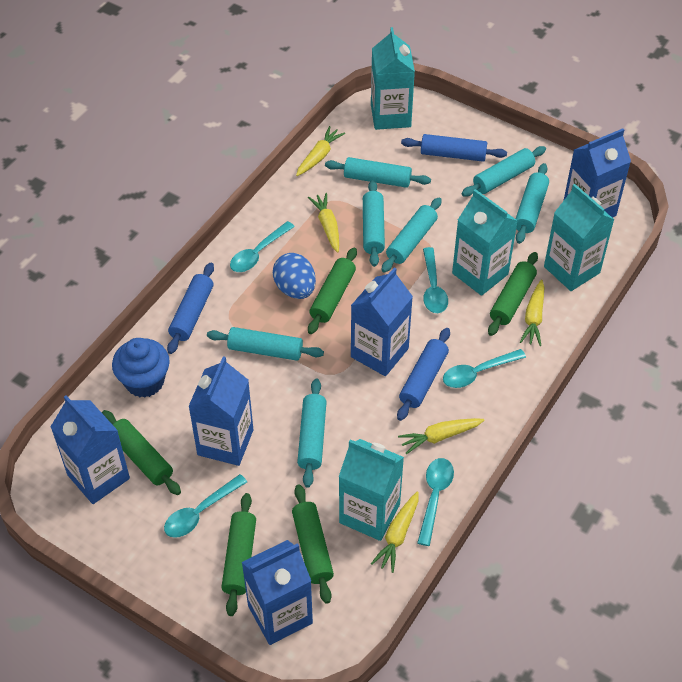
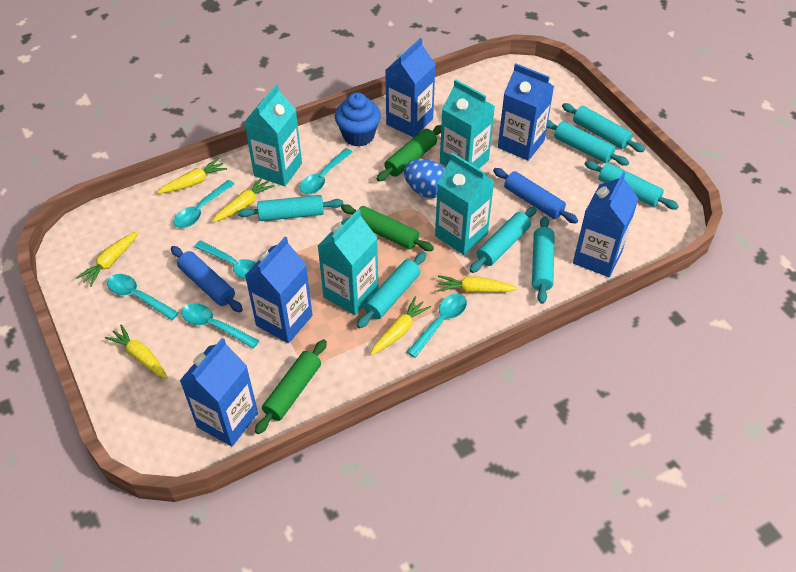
blue rolling pin: [167,263,214,354] [397,328,450,421] [401,134,507,162] = 3 -> [171,246,243,312] [493,168,578,224] = 2
green rolling pin: [102,410,181,495] [221,493,256,616] [292,485,334,604] [308,248,357,334] [488,252,538,336] = 5 -> [255,339,327,434] [341,204,434,251] [377,125,441,182] = 3
turquoise spoon: [164,474,247,538] [230,221,295,272] [417,458,454,546] [423,247,448,313] [443,349,526,388] = 5 -> [107,274,179,320] [173,180,235,228] [182,303,259,349] [194,240,256,280] [300,148,353,194] [407,294,467,358] = 6
yellow carrot: [296,126,345,176] [308,193,339,253] [371,491,419,573] [398,418,484,454] [520,280,545,346] = 5 -> [76,231,138,287] [105,324,168,379] [157,158,227,194] [212,177,274,222] [370,297,431,355] [437,275,518,293] = 6

